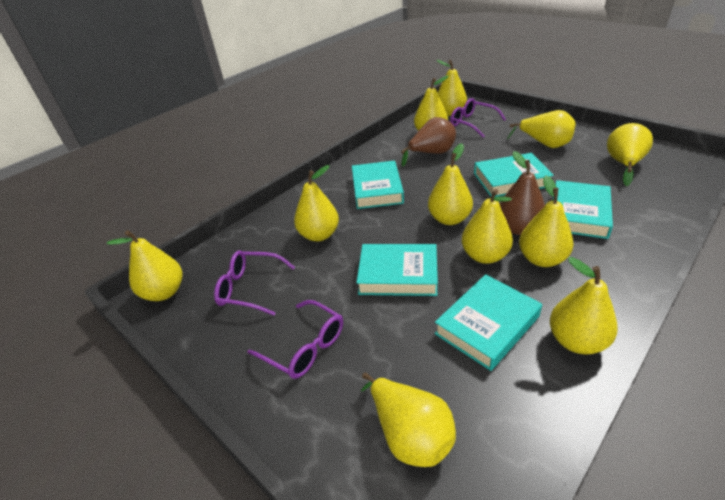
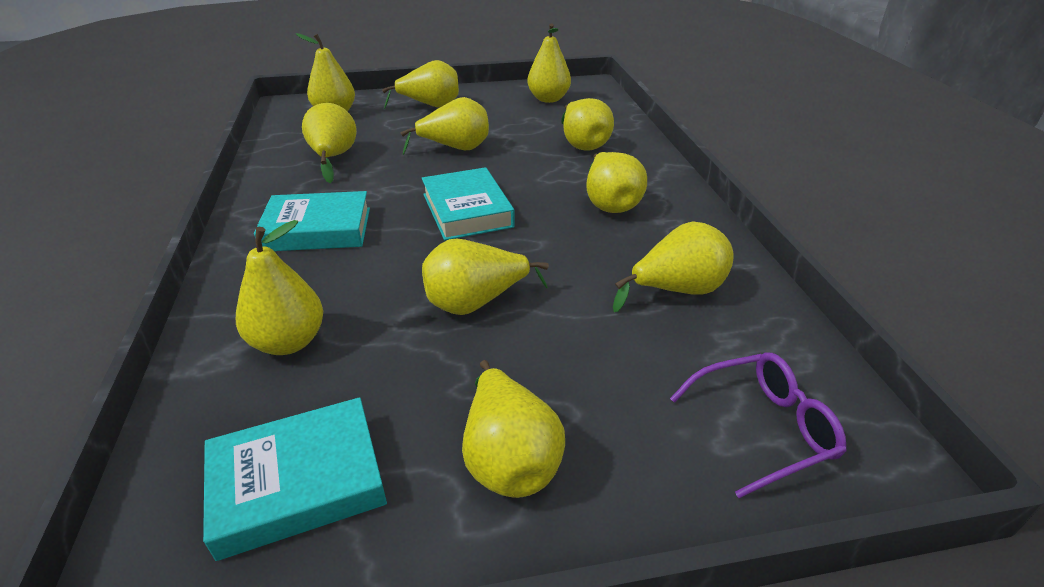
brown pear: [401,117,456,167] [500,151,545,235] = 2 -> none = 0
purple glasses: [214,251,295,316] [247,300,343,379] [450,98,506,137] = 3 -> [670,352,847,498] = 1
turquoise book: [352,161,404,209] [356,244,438,296] [434,274,542,371] [474,153,554,197] [553,180,613,239] = 5 -> [203,397,387,561] [254,191,370,251] [422,167,515,240] = 3

